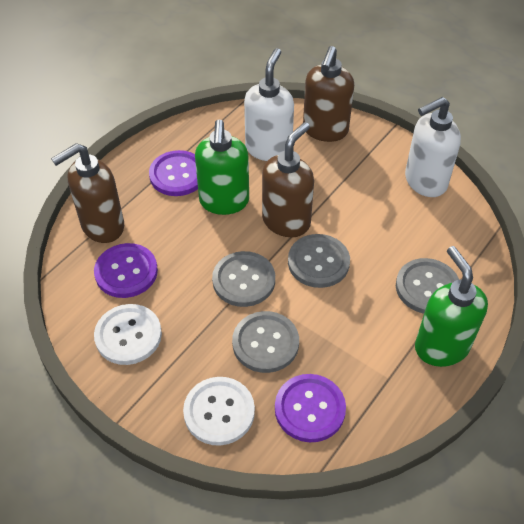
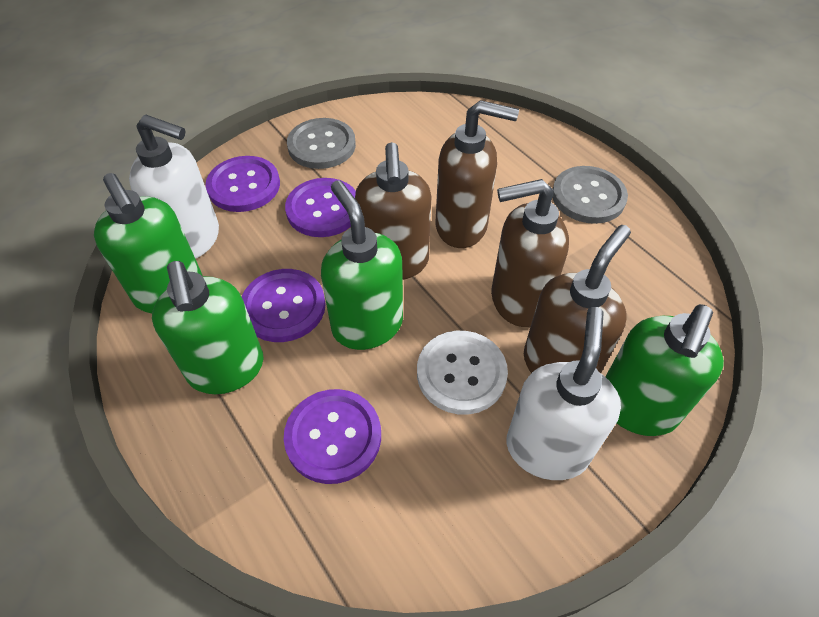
brown soap dispenser: [51,143,124,243] [262,122,314,237] [303,46,354,142] = 3 -> [355,142,431,280] [435,100,519,248] [491,179,569,327] [524,225,631,373] = 4
green soap dispenser: [195,120,249,215] [415,246,488,367] = 2 -> [94,173,203,313] [152,261,264,394] [321,180,403,350] [605,304,724,436] = 4
grey button: [212,251,275,307] [232,311,299,373] [288,234,350,288] [396,258,459,314] = 4 -> [287,118,356,169] [552,166,628,224] = 2
purple button: [94,243,158,298] [149,150,198,196] [275,374,346,442] = 3 -> [206,156,280,212] [242,269,326,342] [284,389,381,484] [285,178,356,237] = 4
white button: [94,304,162,365] [183,377,255,446] = 2 -> [417,331,508,415] = 1

